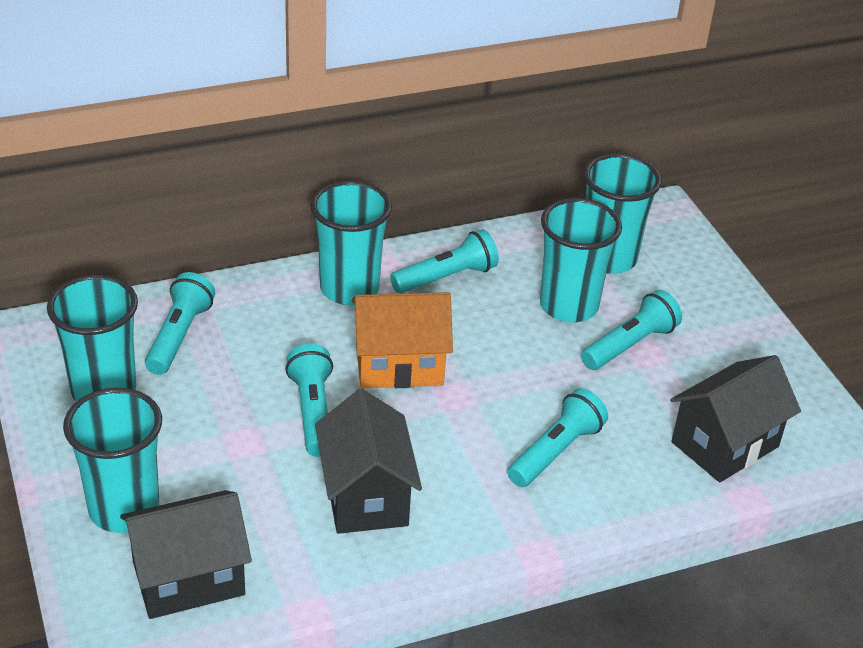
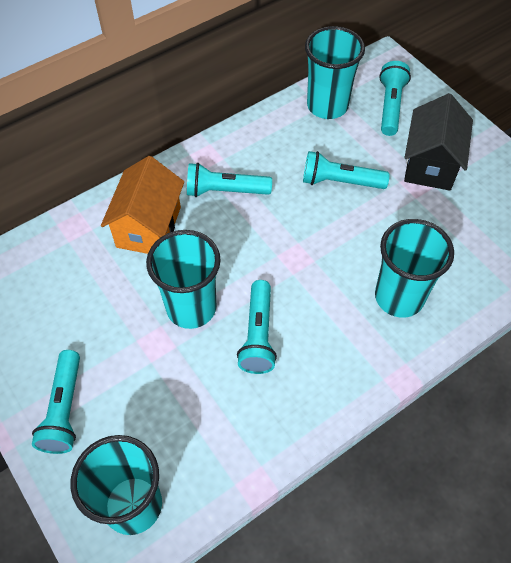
black house: [120,490,252,619] [315,389,422,534] [670,355,801,482] = 3 -> [404,93,473,191] = 1
turquoise cup: [47,275,138,402] [63,388,162,533] [311,180,392,305] [540,198,622,323] [584,153,662,274] = 5 -> [71,435,162,535] [146,230,221,329] [305,26,365,119] [375,219,454,318] = 4

